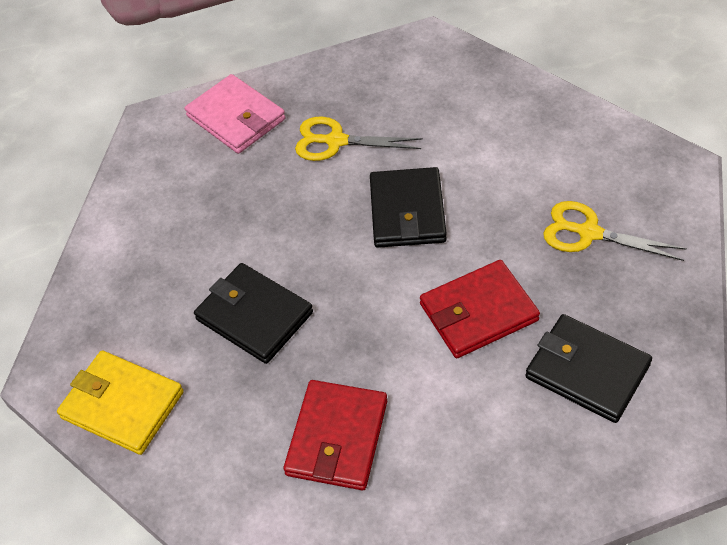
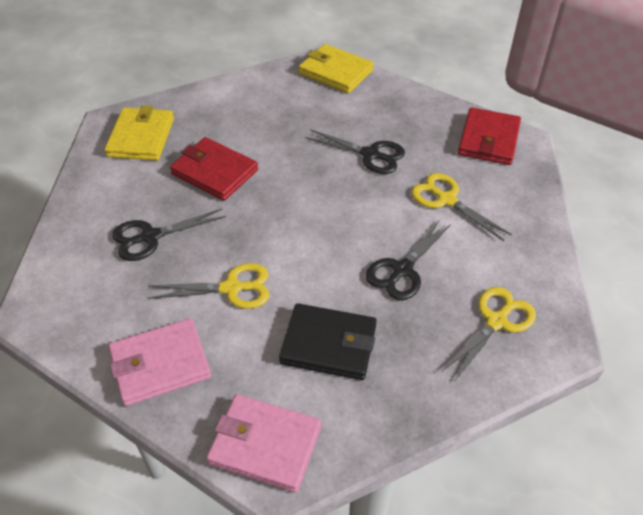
black scissors: none = 0 -> [112,209,227,261] [305,129,405,174] [366,219,451,300] = 3
black wallet: [194,263,313,364] [370,167,447,248] [525,314,652,423] = 3 -> [279,303,377,380] = 1
pink wallet: [185,74,286,154] = 1 -> [108,318,211,406] [206,394,321,493] = 2
yellow scissors: [295,117,423,161] [543,201,687,261] = 2 -> [147,263,270,309] [411,173,512,241] [442,287,536,380] = 3
yellow wallet: [57,350,184,455] = 1 -> [104,105,174,161] [299,44,374,93] = 2

